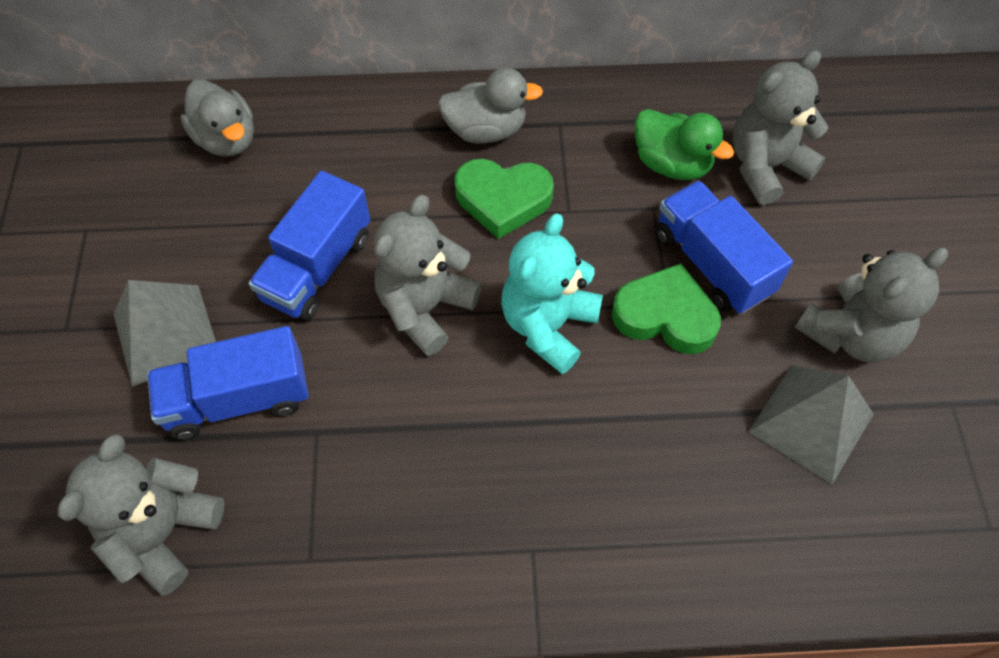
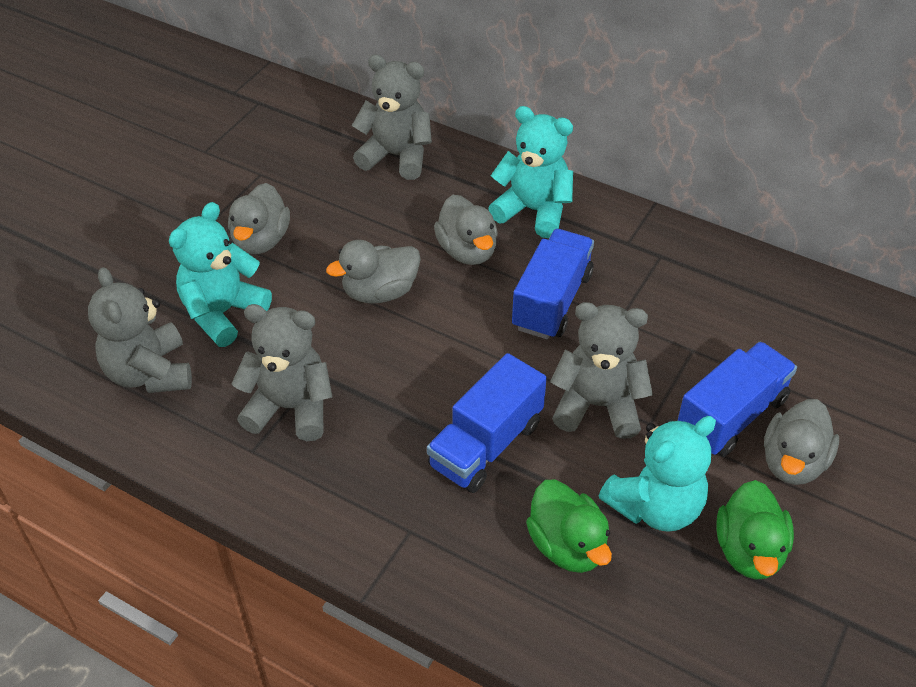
green duck: [635,109,734,180] = 1 -> [526,480,612,573] [716,480,794,580] = 2
green heart: [454,159,554,239] [612,263,721,354] = 2 -> none = 0
grey duck: [181,79,254,156] [438,68,543,144] = 2 -> [228,183,290,255] [326,240,421,304] [434,195,498,265] [764,399,839,485] = 4
grey pyramid: [113,280,216,387] [748,365,874,485] = 2 -> none = 0
turquoise teddy bear: [501,213,603,374] = 1 -> [169,202,272,347] [488,106,573,238] [599,416,716,532] = 3

